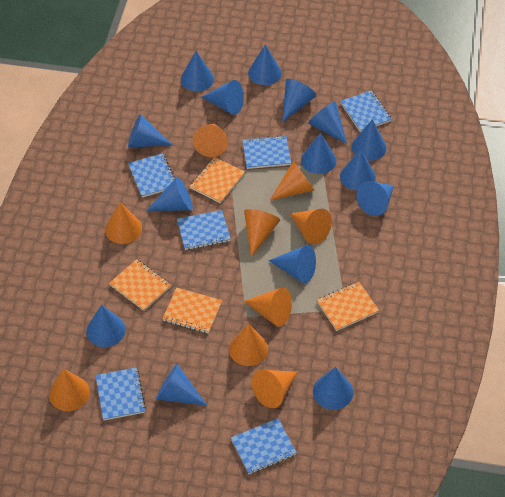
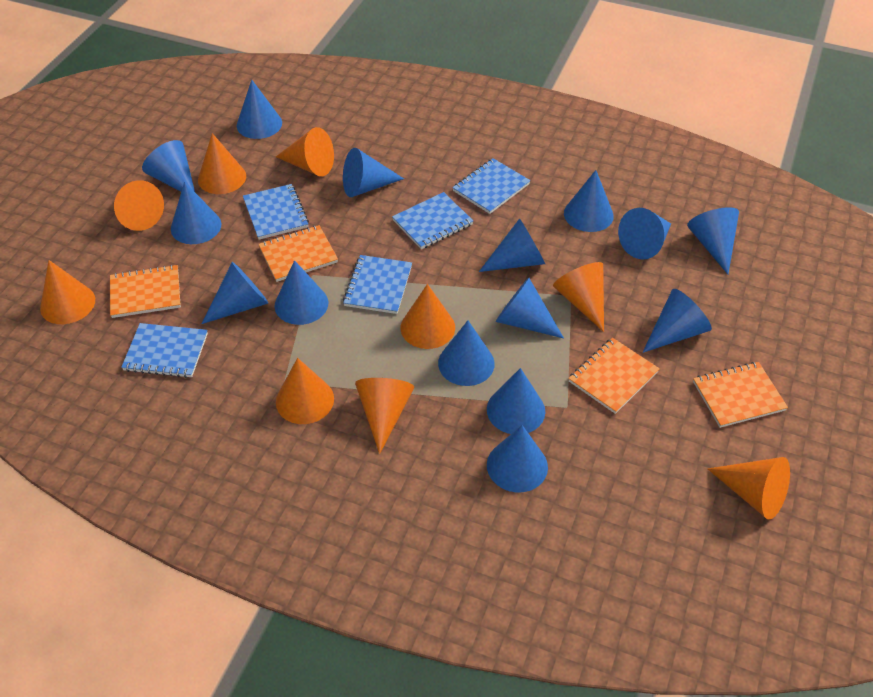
blue notebook: [95,367,146,420] [128,153,175,198] [177,210,231,250] [231,418,297,474] [242,135,291,169] [340,90,392,132] = 6 -> [121,323,208,378] [243,184,309,239] [343,255,412,314] [392,192,473,249] [452,158,531,214] = 5

